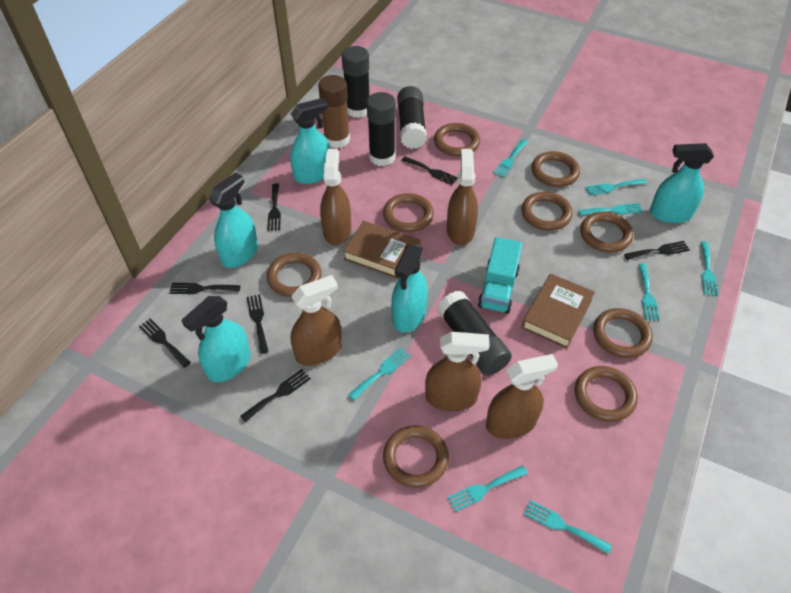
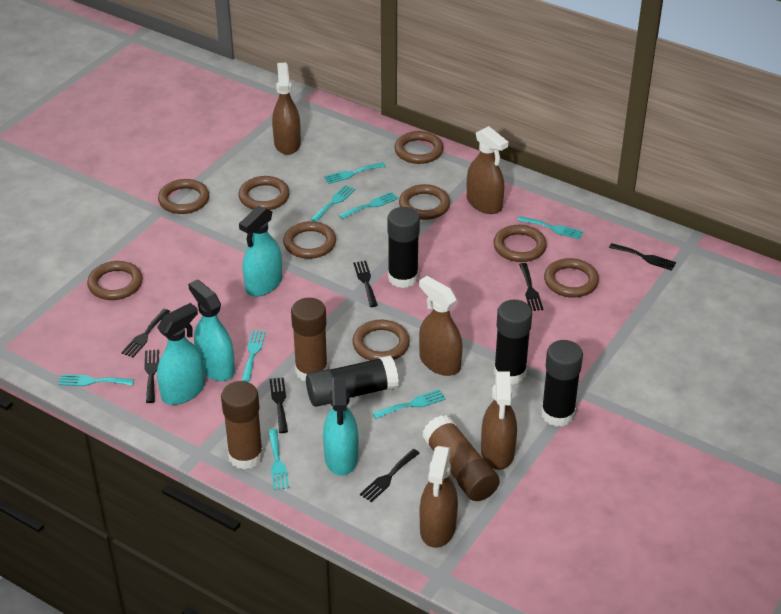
brown book: [343,221,421,279] [522,273,595,348] = 2 -> none = 0
brown glue stick: [318,75,350,148] = 1 -> [221,381,263,469] [291,298,328,381] [422,415,500,501] = 3
turquoise spray bottle: [181,296,251,382] [209,172,258,268] [290,98,330,184] [391,244,428,332] [650,143,714,223] = 5 -> [157,303,205,405] [188,279,235,381] [239,205,282,297] [323,377,359,476] = 4
turquoise truck: [478,237,522,314] = 1 -> none = 0

